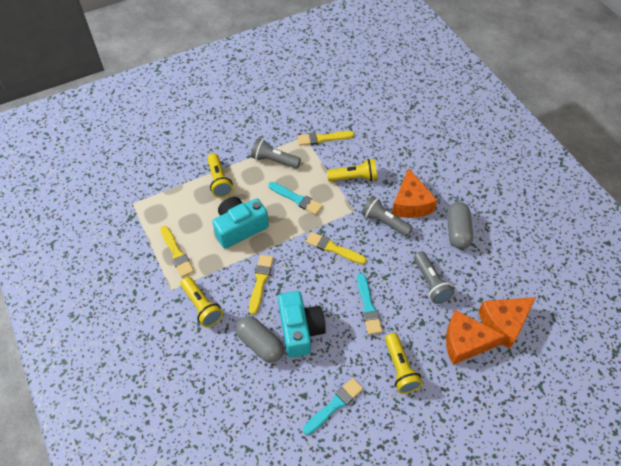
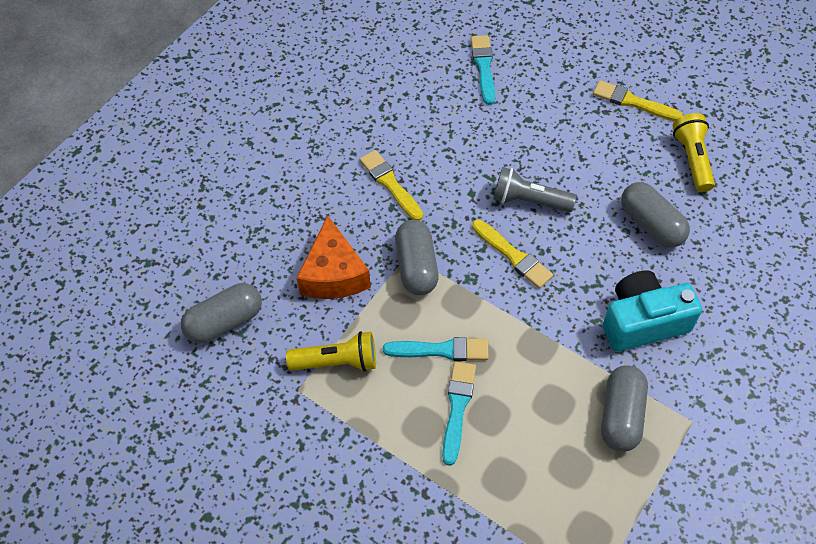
grey capsule: [236,316,284,363] [447,202,473,249] = 2 -> [181,283,262,343] [395,220,438,295] [601,365,648,452] [621,182,690,248] = 4
grey flashlight: [251,138,301,169] [361,196,413,237] [414,251,454,304] = 3 -> [493,167,576,212] = 1
orange cheese: [392,168,437,218] [446,310,506,365] [478,297,536,349] = 3 -> [297,215,371,299] = 1
turquoise camera: [212,197,269,249] [278,291,326,358] = 2 -> [603,270,702,352] = 1
yellow brush: [160,226,194,277] [249,255,273,315] [297,131,354,146] [305,231,367,264] = 4 -> [359,150,423,221] [472,219,553,289] [593,80,683,121] = 3
yellow flashlight: [181,277,223,327] [207,153,233,198] [327,159,377,181] [385,333,423,394] = 4 -> [286,331,376,372] [672,113,715,192] = 2

